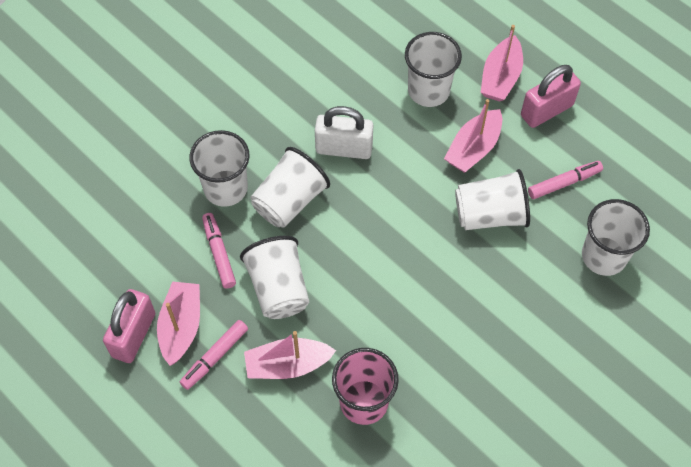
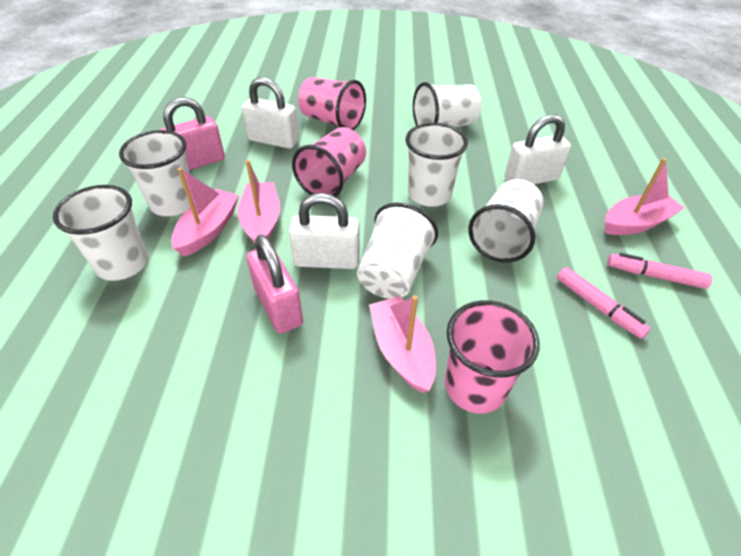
pink cup: [332,348,399,425] = 1 -> [292,127,366,197] [298,77,366,130] [445,300,540,414] = 3
pink marker: [180,320,248,390] [202,213,236,289] [528,161,603,199] = 3 -> [557,267,651,339] [608,253,712,289] = 2
white padlock: [315,106,373,159] = 1 -> [242,77,299,149] [289,193,360,269] [505,114,571,185] = 3

